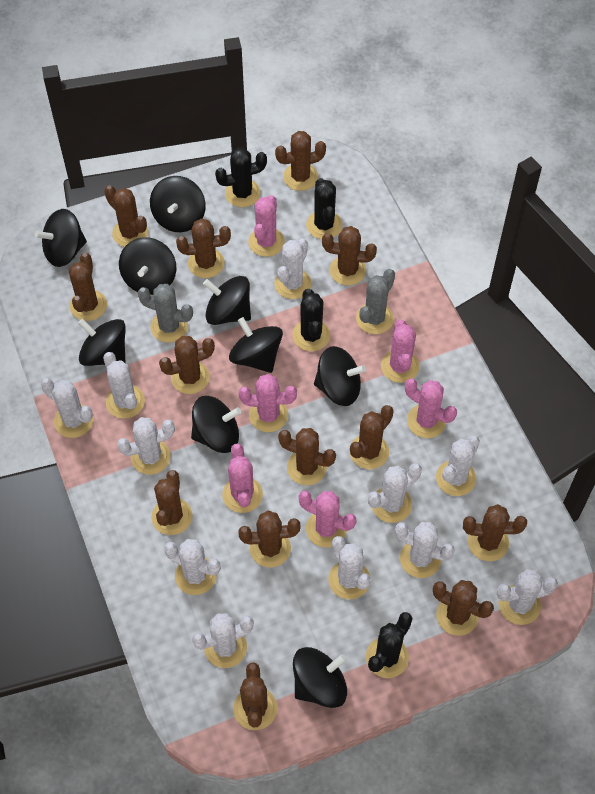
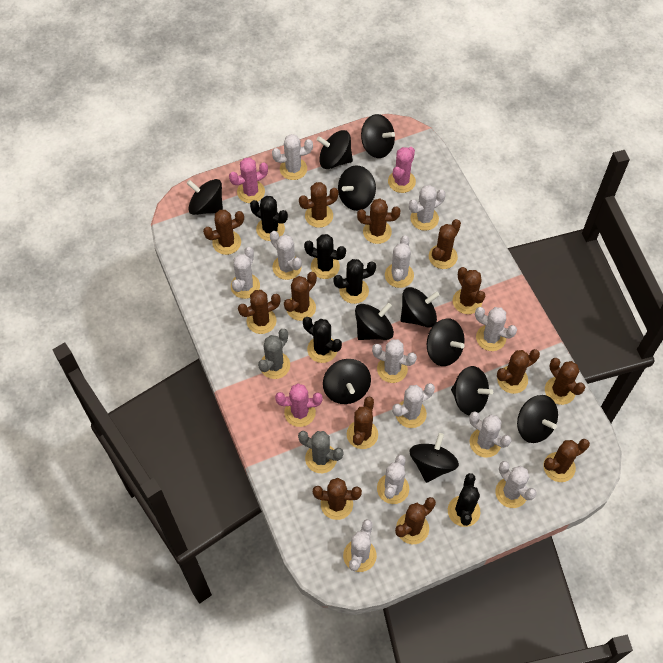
black cactus: [215,147,267,207] [293,289,330,351] [306,178,342,239] [366,612,413,678] = 4 -> [250,196,288,241] [303,317,342,363] [304,234,346,279] [333,259,376,304] [448,473,480,527] = 5
black spinning top: [35,209,87,267] [78,319,126,366] [119,237,176,295] [150,176,206,232] [191,396,241,453] [203,276,251,325] [229,317,283,373] [293,647,347,708] [314,346,366,406] = 9 -> [187,179,223,215] [317,130,353,169] [323,359,371,404] [338,165,376,211] [355,303,394,340] [361,114,395,158] [401,287,440,328] [410,433,459,483] [427,318,465,366] [451,366,493,415] [517,395,558,443] = 11
pink cactus: [222,443,263,513] [239,374,297,432] [248,195,285,257] [299,491,356,548] [381,320,419,383] [405,378,457,438] = 6 -> [229,158,268,203] [275,383,323,427] [388,147,416,193] = 3
white cactus: [41,378,93,438] [103,352,145,419] [117,417,175,475] [164,539,221,595] [192,613,254,668] [274,238,311,299] [328,536,371,599] [368,463,422,523] [395,522,455,578] [436,435,480,496] [497,569,558,625] = 11 -> [231,247,260,299] [270,231,302,280] [272,134,313,180] [343,519,377,572] [372,339,417,383] [377,454,409,504] [385,236,414,288] [392,383,435,428] [409,185,446,231] [469,411,512,457] [475,307,517,351] [495,461,537,508] = 12

